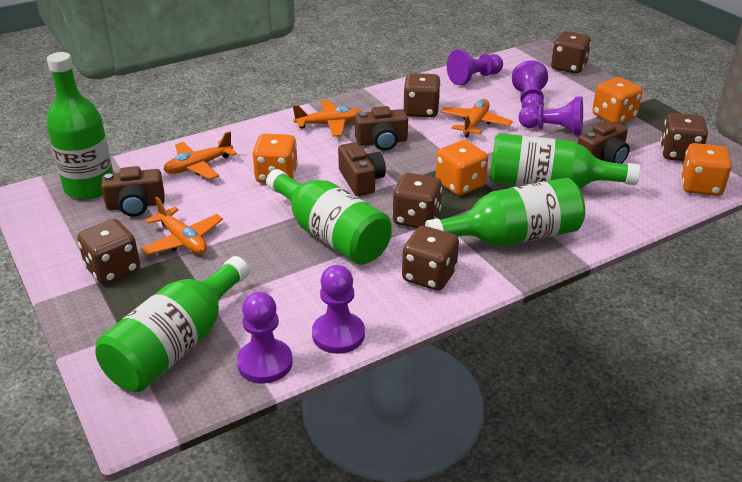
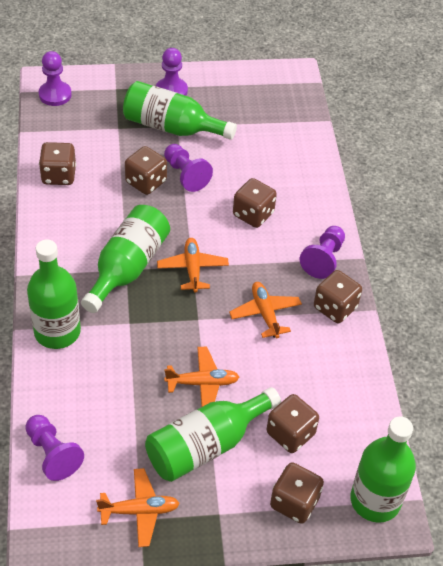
brown camera: [101,166,165,217] [338,142,386,196] [355,106,408,151] [578,121,630,164] = 4 -> none = 0
orange dice: [252,134,298,183] [436,140,488,195] [592,77,642,124] [681,143,732,196] = 4 -> none = 0

